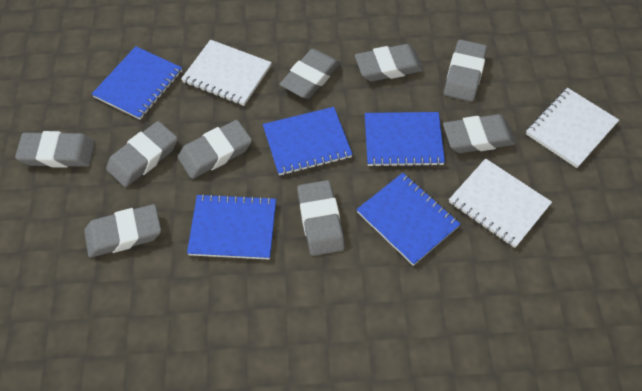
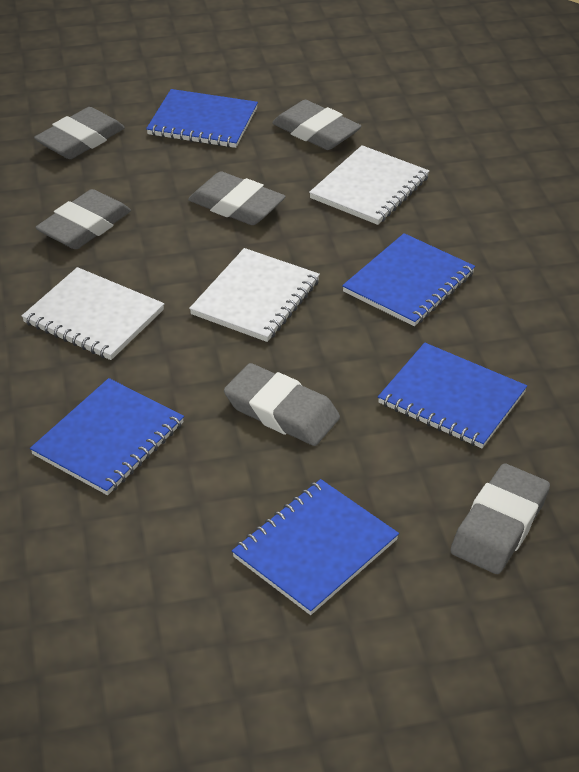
grey eraser: [15,131,95,168] [84,204,161,258] [106,121,178,187] [178,120,252,179] [280,49,340,99] [297,180,345,256] [355,44,424,81] [443,114,516,153] [444,40,487,102] = 9 -> [34,107,125,159] [36,189,131,249] [188,171,286,225] [224,363,340,446] [272,100,362,150] [450,464,550,574] = 6

